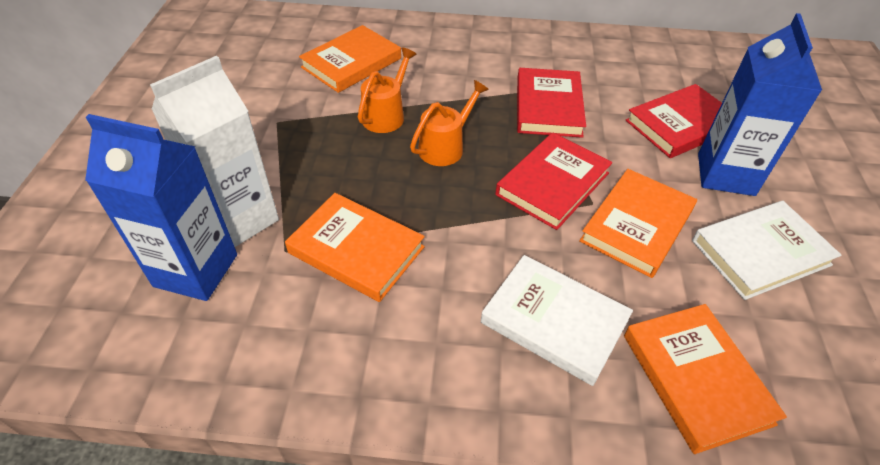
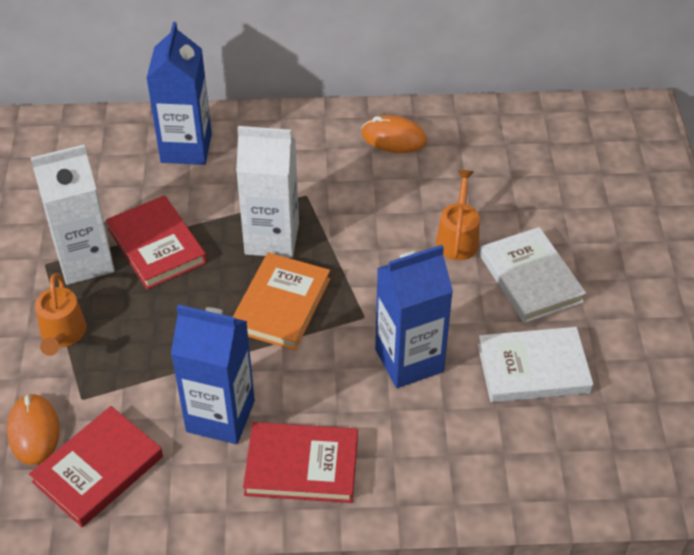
blue carton: [85,114,237,301] [698,13,822,196] = 2 -> [146,22,212,165] [171,305,255,444] [375,245,453,388] = 3
orange book: [285,193,425,302] [299,25,401,93] [579,169,697,278] [624,304,787,454] = 4 -> [233,252,330,351] = 1
orange mouse: none = 0 -> [7,393,60,465] [361,115,427,153] = 2
white carton: [150,56,279,247] = 1 -> [31,145,115,285] [236,126,299,258] = 2

